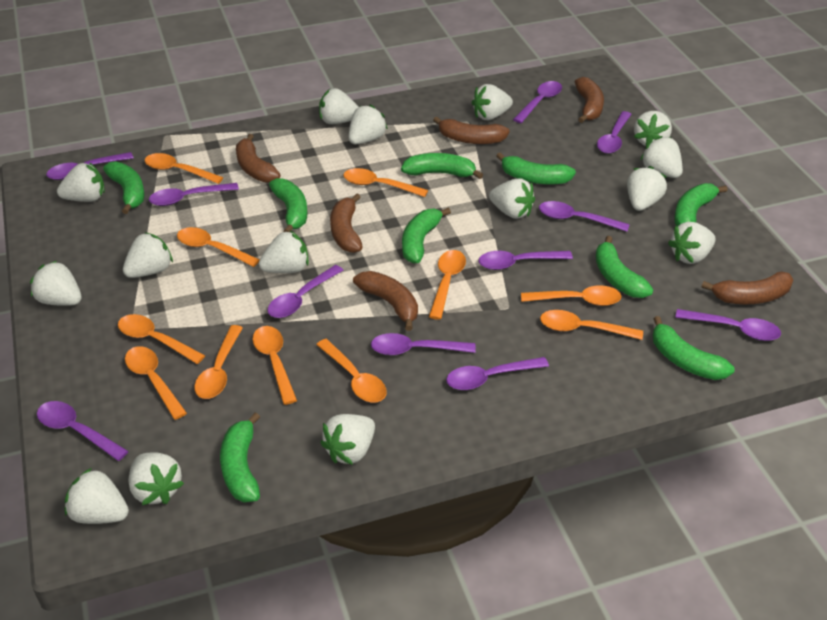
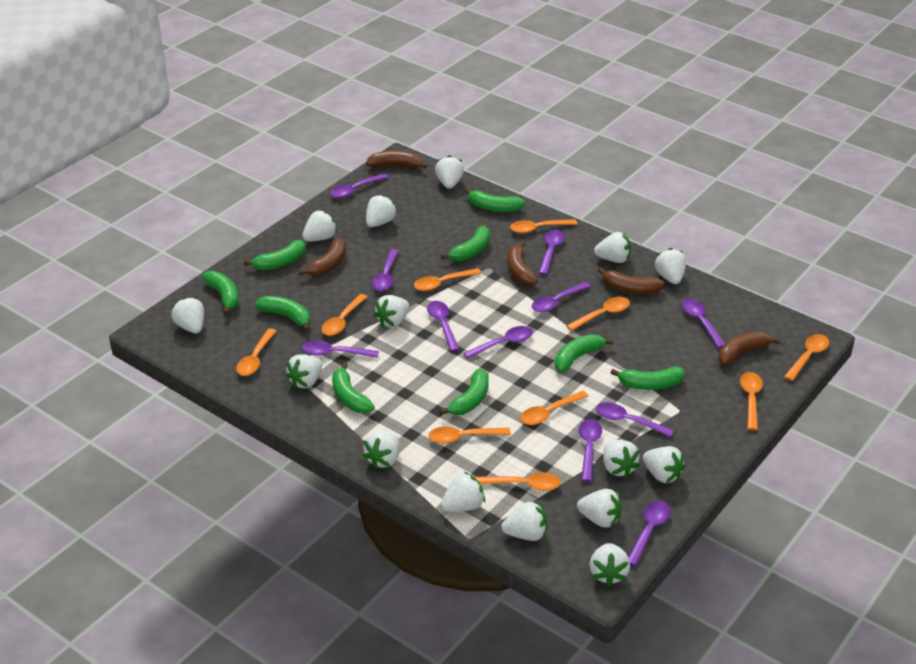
brown banana: [236,134,280,183] [330,193,363,253] [353,271,418,331] [433,117,510,144] [575,77,604,123] [701,271,794,304] = 6 -> [299,238,346,276] [366,151,427,169] [507,241,538,286] [598,267,665,294] [718,332,780,365] = 5
orange spoon: [118,314,205,364] [125,346,187,420] [145,153,224,184] [177,227,260,267] [194,325,243,399] [252,326,297,405] [316,339,387,402] [343,168,428,197] [429,250,466,320] [521,285,621,306] [540,310,643,340] = 11 -> [236,328,276,376] [322,294,367,336] [414,268,482,291] [429,426,511,444] [475,472,561,491] [510,219,578,233] [520,391,589,425] [566,297,630,331] [740,372,763,430] [784,334,829,381] = 10

